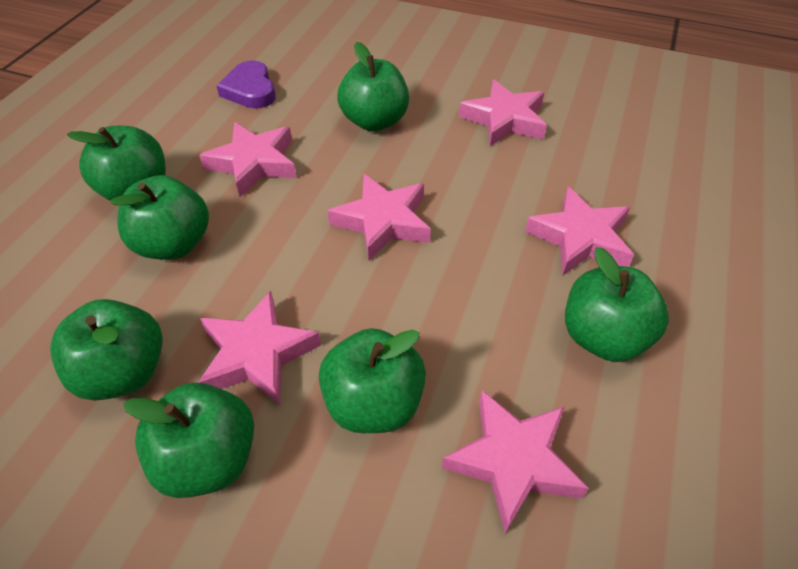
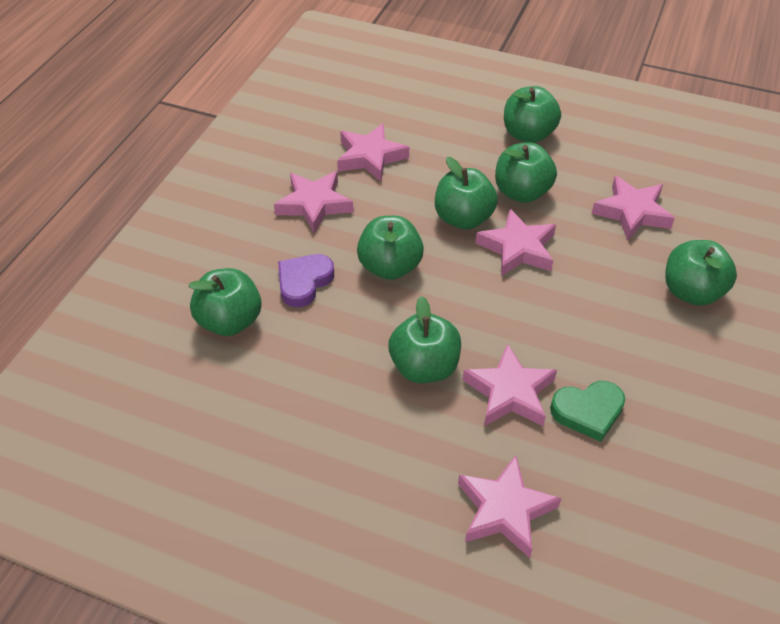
green heart: none = 0 -> [550,381,625,442] = 1

